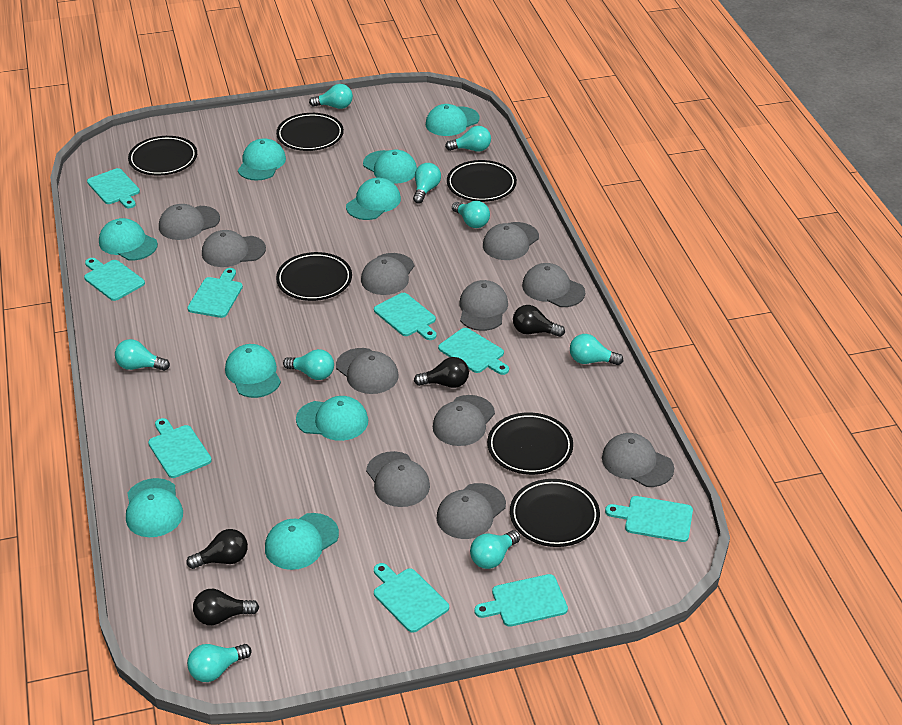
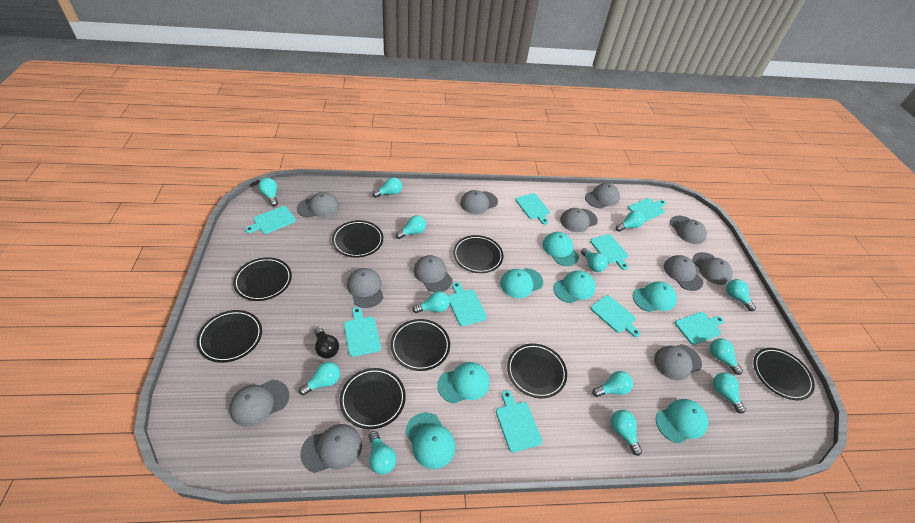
black light bulb: [186,529,248,569] [193,589,259,625] [414,357,469,388] [513,305,565,337] = 4 -> [314,327,339,358] = 1
black plate: [128,136,197,175] [276,113,344,151] [276,252,352,301] [447,160,517,202] [487,412,573,475] [510,479,600,547] = 6 -> [197,310,262,363] [233,257,292,301] [332,220,383,257] [340,368,406,429] [391,319,450,371] [453,235,503,273] [507,343,567,398] [753,348,815,400] = 8
grey cap: [159,204,220,240] [202,230,266,267] [336,348,399,394] [361,253,414,295] [366,451,430,507] [433,395,495,446] [437,483,506,539] [459,280,508,331] [483,222,539,260] [522,263,585,307] [602,433,674,487] = 11 -> [229,380,289,427] [297,192,339,218] [300,424,362,473] [347,268,383,308] [414,255,453,292] [460,190,498,214] [560,208,598,232] [585,183,620,209] [654,344,702,381] [664,255,703,291] [670,216,707,244] [692,252,733,285] = 12
turquoise cap: [99,218,158,260] [126,478,183,537] [225,344,281,398] [238,138,286,181] [265,513,339,570] [296,396,368,441] [346,178,401,220] [363,149,417,184] [426,104,479,136] = 9 -> [405,412,455,469] [437,362,490,404] [500,268,543,298] [542,232,579,266] [553,271,596,303] [633,282,677,312] [656,399,708,444] = 7
turquoise light bulb: [115,339,170,371] [187,644,252,682] [283,349,334,380] [309,84,353,109] [413,163,441,204] [445,126,491,152] [452,201,490,228] [470,530,520,569] [570,334,623,365] = 9 -> [258,178,278,206] [299,362,340,395] [368,431,396,474] [372,177,402,198] [396,215,426,239] [412,291,450,313] [581,248,608,272] [592,371,633,397] [611,410,642,456] [616,211,644,232] [710,338,743,375] [713,372,746,414] [726,279,756,311] = 13

